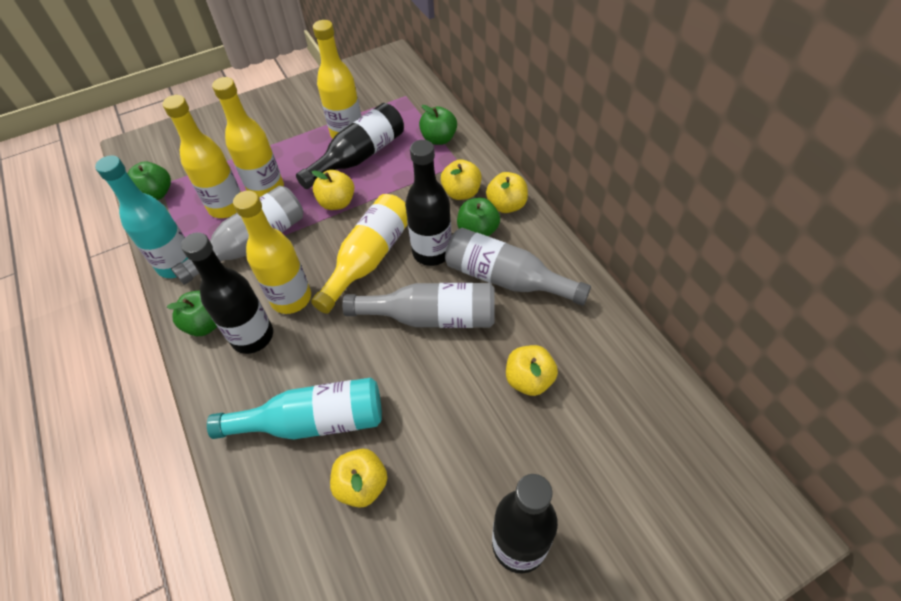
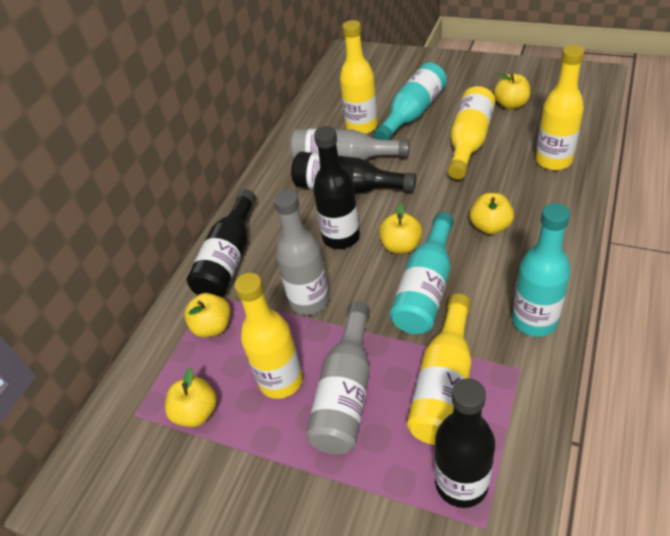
green apple: [128,162,171,200] [167,291,217,336] [419,105,457,145] [457,198,500,236] = 4 -> none = 0
turquoise bottle: [95,155,188,278] [207,378,382,440] = 2 -> [374,63,447,140] [390,212,454,334] [512,203,571,337] = 3

